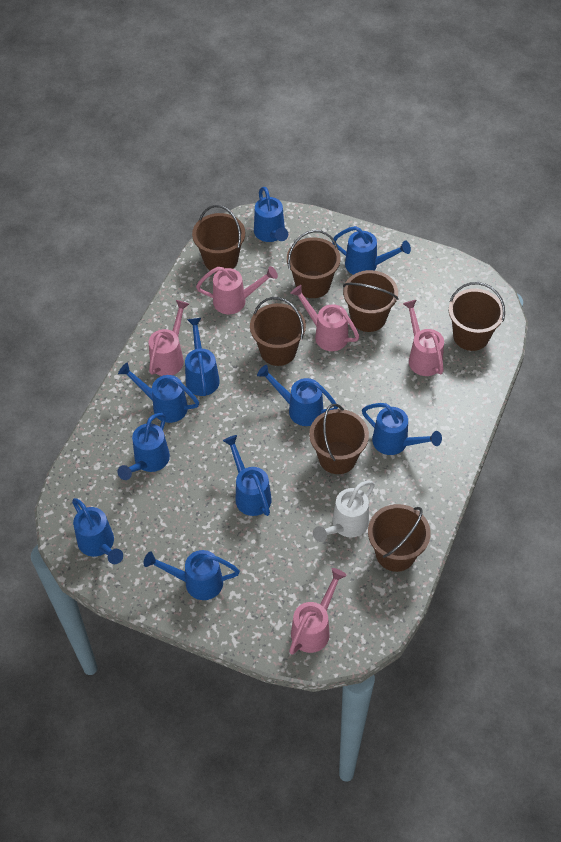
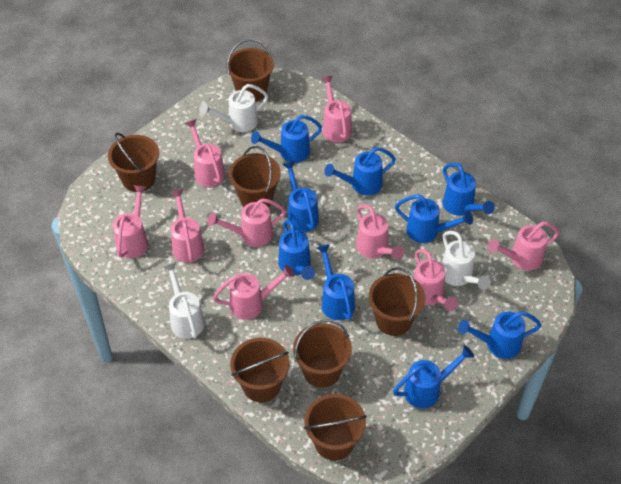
blue watering can: [72,498,123,564] [117,413,170,480] [118,363,199,423] [143,550,240,600] [185,318,220,396] [223,435,272,516] [254,187,288,242] [257,365,338,426] [333,226,411,275] [362,403,442,455] = 10 -> [251,115,322,163] [278,220,315,280] [283,161,319,232] [317,244,355,320] [324,147,396,195] [393,345,474,409] [395,195,473,243] [443,163,495,216] [458,311,541,359] = 9
pink watering can: [149,300,189,376] [196,266,278,314] [289,568,347,655] [290,285,359,351] [403,300,444,376] = 5 -> [113,185,148,258] [171,189,205,263] [185,119,225,187] [207,198,286,247] [213,265,295,320] [321,75,352,143] [356,204,404,260] [413,249,458,311] [487,222,559,270] = 9
white watering can: [313,481,375,542] = 1 -> [163,262,205,339] [200,84,268,132] [442,231,491,290] = 3

